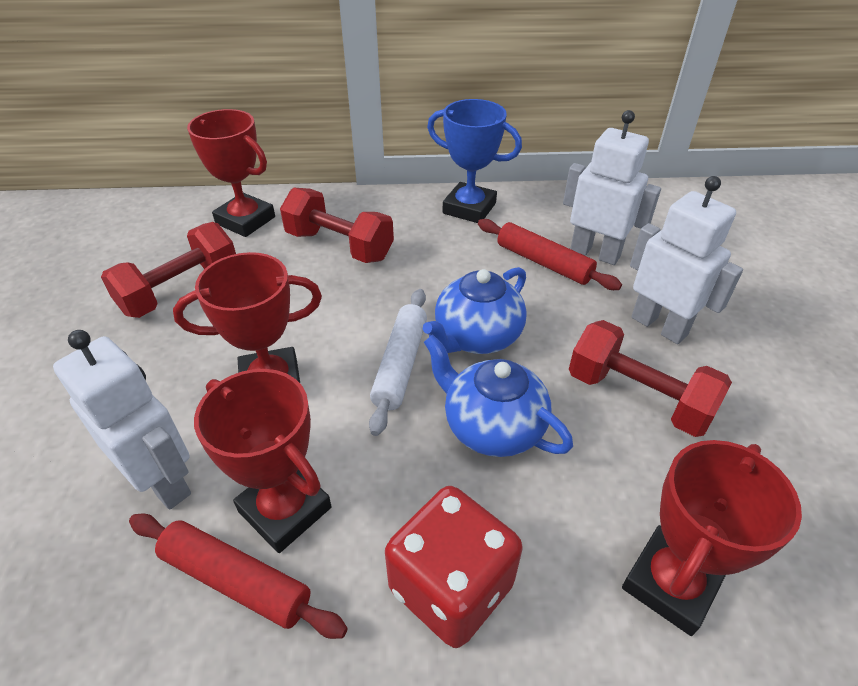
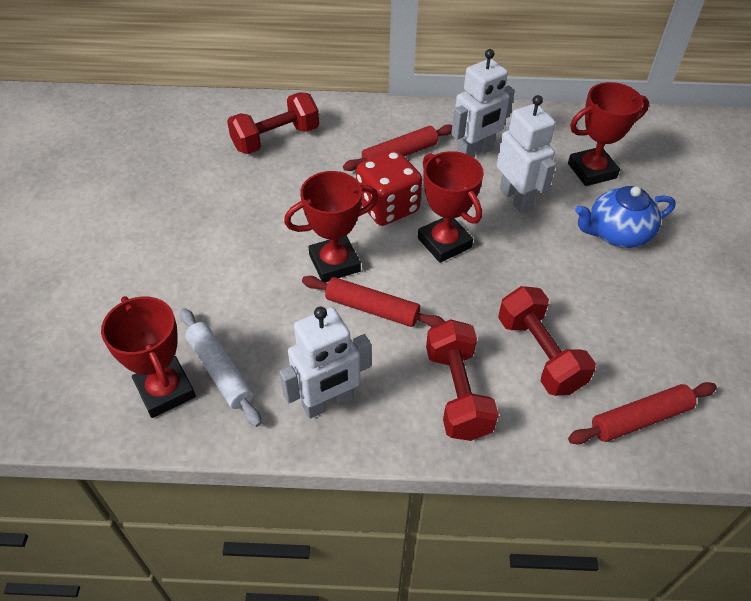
blue teapot: [423,267,527,354] [424,335,573,457] = 2 -> [575,186,676,248] = 1
blue trophy: [427,99,522,223] = 1 -> none = 0
red rolling pin: [129,514,348,639] [478,219,622,290] = 2 -> [302,276,445,327] [343,124,452,171] [568,382,717,444] = 3

